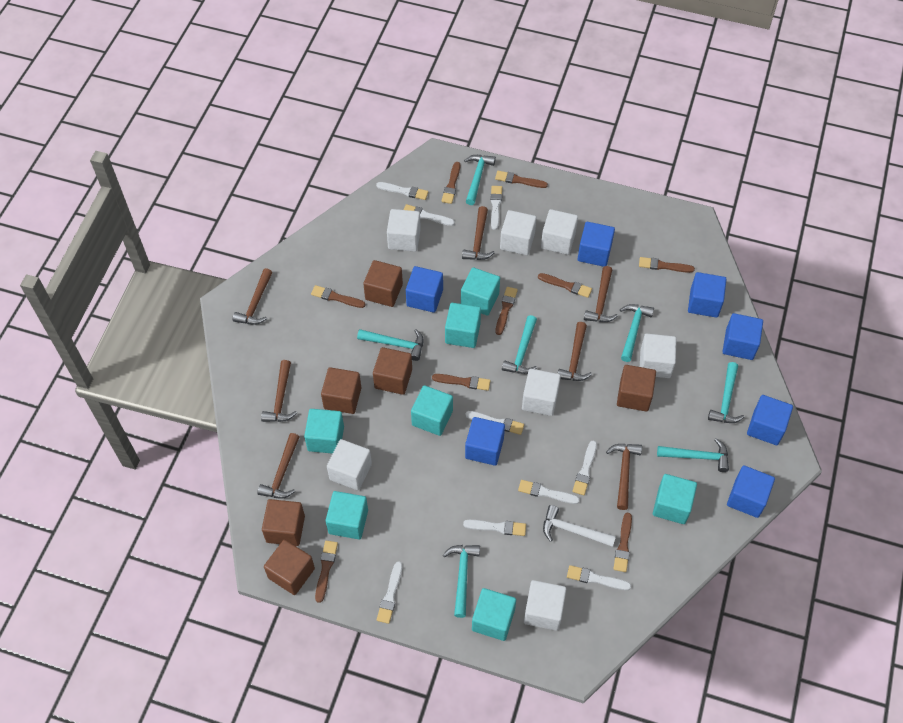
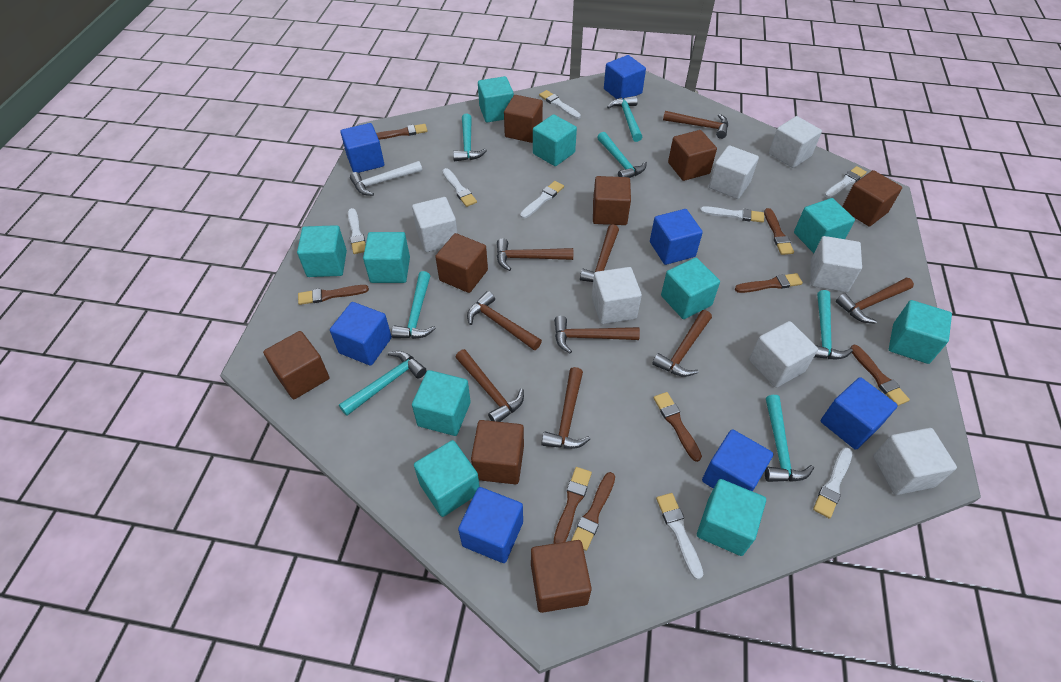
brown brush: [311,285,366,308] [315,541,338,603] [432,374,491,391] [442,162,460,204] [495,171,548,188] [496,287,518,335] [538,273,592,298] [613,513,632,572] [639,257,695,273] = 9 -> [298,285,369,305] [376,124,427,140] [553,467,592,544] [571,472,615,551] [654,392,702,462] [735,273,803,293] [764,208,794,255] [851,345,910,406] = 8
brown cube: [262,499,305,546] [264,540,315,595] [321,367,361,414] [363,260,403,307] [373,347,412,395] [617,365,656,412] = 6 -> [263,331,329,399] [435,233,488,293] [471,420,524,484] [504,95,543,143] [531,540,592,613] [593,176,631,225] [668,130,717,181] [842,170,902,226] = 8
brown hammer: [233,268,273,325] [257,433,299,499] [261,360,297,422] [462,206,495,260] [558,322,592,381] [584,266,618,322] [606,444,642,510] = 7 -> [455,349,524,422] [467,291,542,350] [497,239,573,271] [541,367,590,449] [554,316,640,353] [580,224,619,282] [652,310,712,377] [663,111,728,139] [836,278,914,324] = 9
turquoise cube: [304,409,344,454] [326,491,368,540] [411,385,453,436] [445,303,481,348] [461,268,500,316] [472,588,516,641] [653,474,697,524] = 7 -> [297,225,347,277] [363,232,410,283] [412,370,471,436] [414,440,480,517] [478,76,514,123] [533,114,577,166] [661,258,720,319] [697,479,766,556] [794,198,855,253] [889,300,952,364] = 10
white brush: [376,182,429,200] [377,561,402,624] [403,204,455,226] [463,520,526,536] [465,411,524,435] [490,186,502,230] [518,480,580,504] [567,565,631,590] [573,441,597,495] = 9 -> [348,208,366,254] [443,168,477,207] [520,181,564,219] [539,90,581,119] [656,493,703,580] [700,206,764,223] [813,447,852,518] [825,166,867,198] = 8

